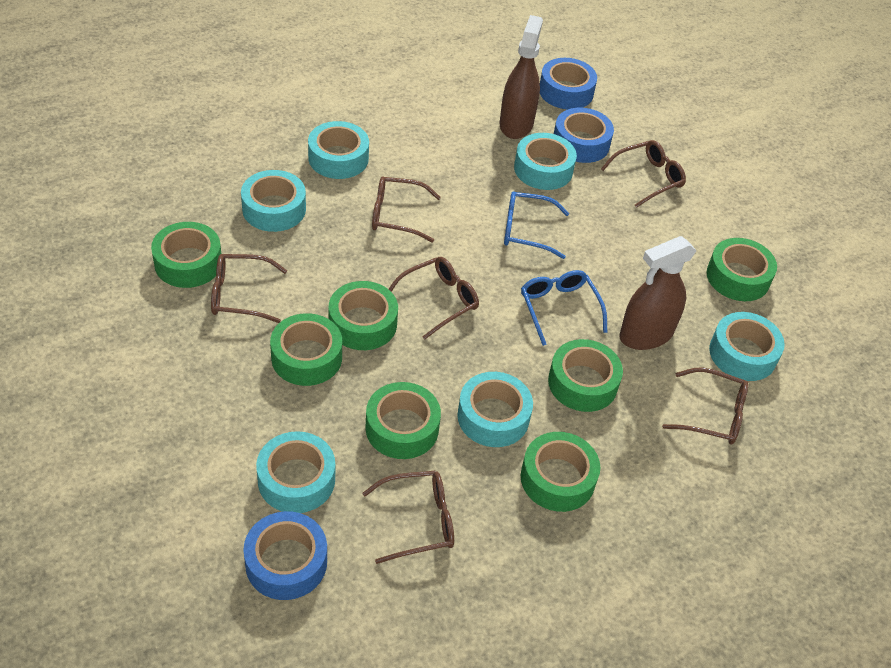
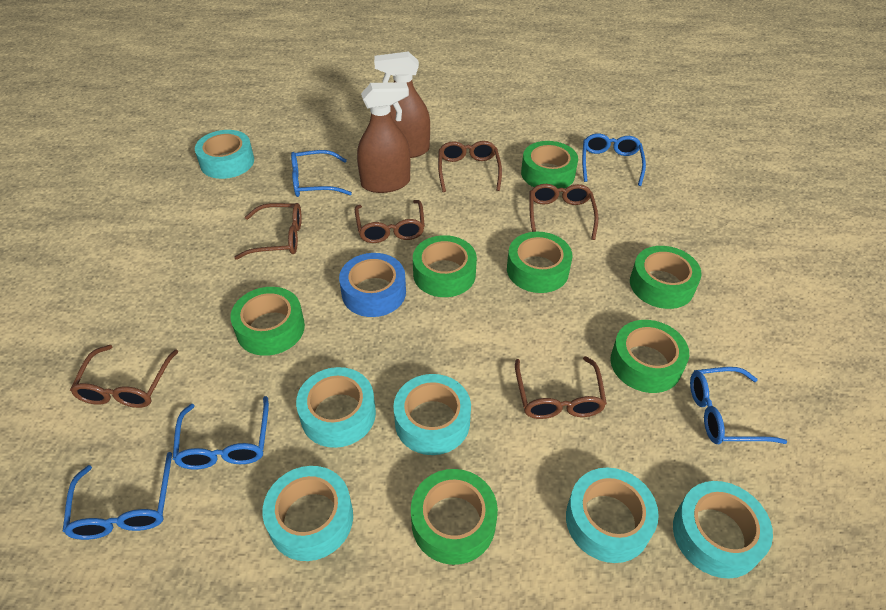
blue glasses: [504,192,569,259] [521,270,607,346] = 2 -> [62,452,172,540] [172,396,269,470] [291,150,352,197] [582,133,646,186] [690,367,787,444] = 5
blue tape: [243,511,327,600] [540,58,597,109] [554,108,614,163] = 3 -> [339,253,406,317] = 1

